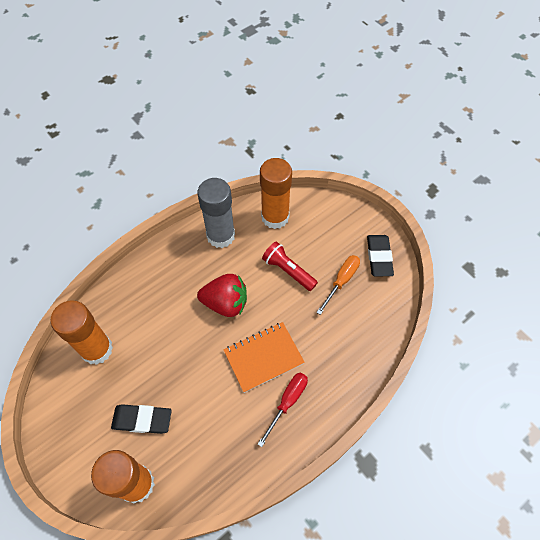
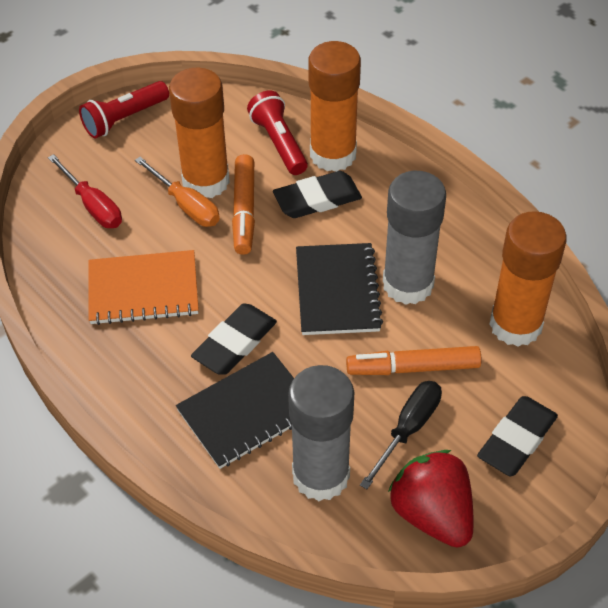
black eraser: [111,404,172,434] [367,235,394,277] = 2 -> [191,303,277,375] [273,171,362,218] [477,396,558,476] = 3
black notebook: none = 0 -> [176,352,294,469] [296,243,383,335] = 2
black screwdriver: none = 0 -> [360,381,442,489] = 1
grey glue stick: [197,178,235,248] = 1 -> [288,365,354,501] [383,171,446,305] = 2
orange marker: none = 0 -> [232,154,255,255] [346,346,481,375] = 2
red flashlight: [262,241,318,291] = 1 -> [79,81,169,139] [247,90,308,175] = 2

